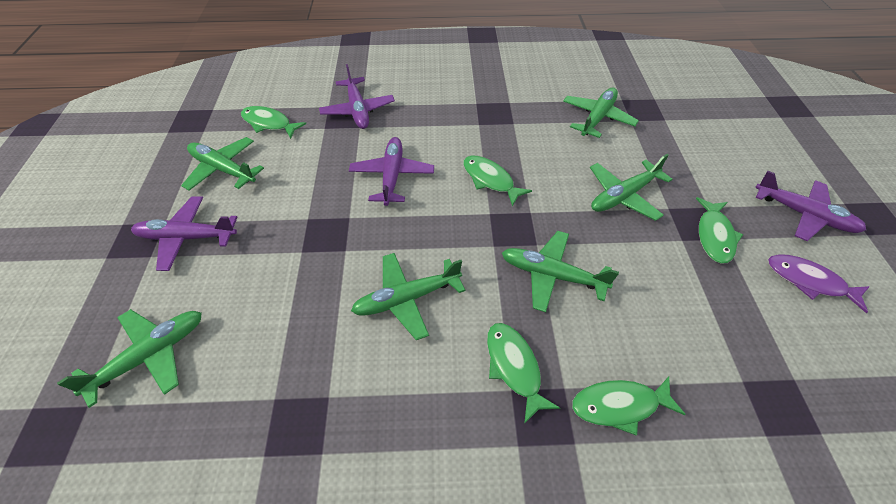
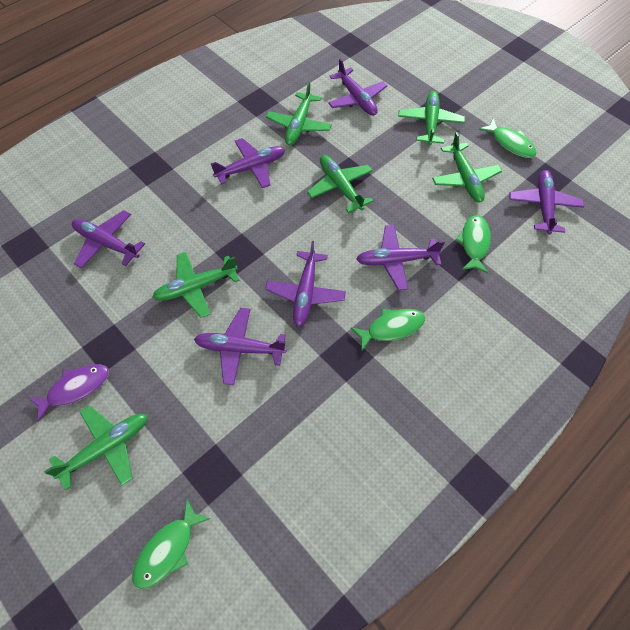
green fish: [241,106,306,139] [463,156,532,206] [487,323,560,424] [572,377,686,436] [696,197,743,264] = 5 -> [132,499,211,589] [351,309,425,351] [455,215,491,273] [479,119,537,158] = 4
purple plane: [131,196,237,271] [319,64,395,129] [349,137,434,206] [755,170,866,241] = 4 -> [72,210,145,268] [194,308,287,385] [211,138,285,188] [265,241,346,327] [328,59,387,116] [356,225,445,290] [509,170,584,235] = 7

